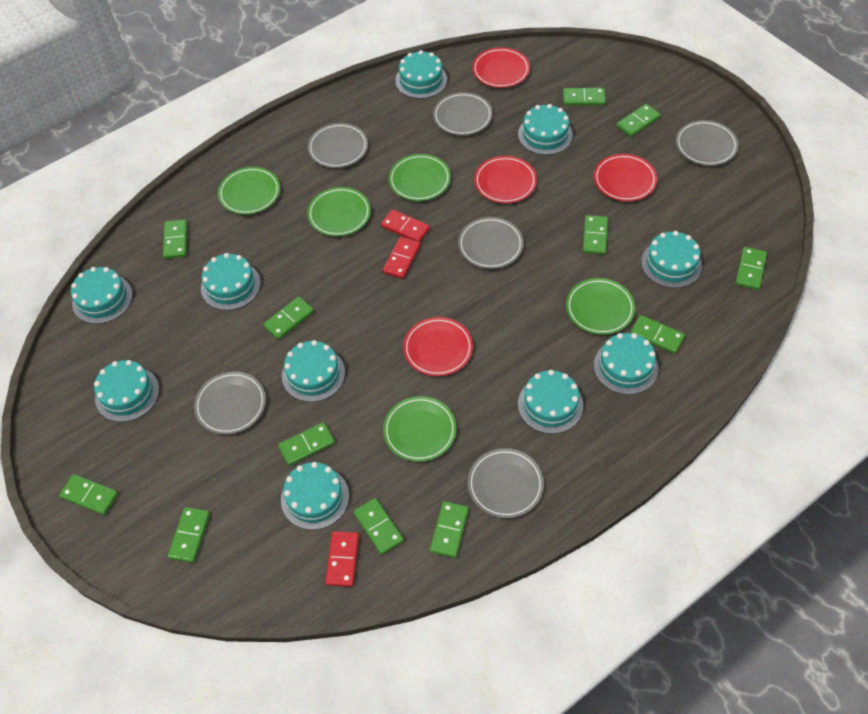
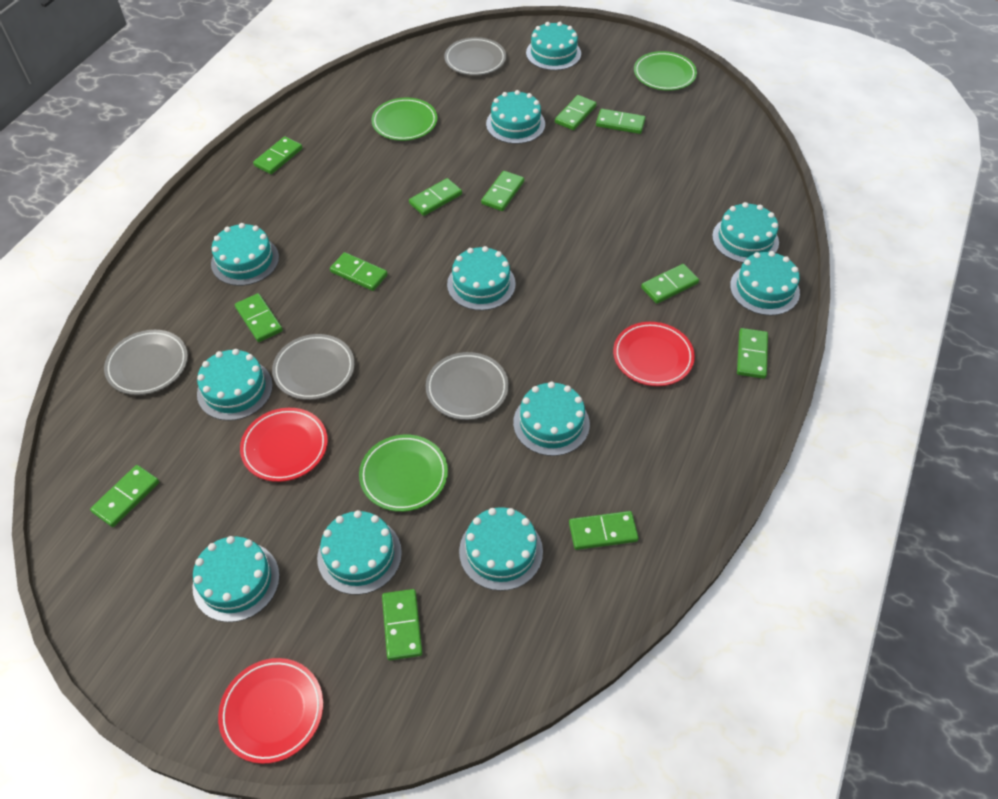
green plate: [218,167,280,215] [307,187,371,236] [383,396,457,462] [389,154,451,201] [566,278,635,335] = 5 -> [359,434,448,512] [371,98,438,141] [634,51,697,91] = 3
grey plate: [194,372,266,435] [308,123,368,168] [433,92,493,136] [458,217,524,269] [468,448,544,518] [676,120,738,166] = 6 -> [104,330,188,395] [272,334,355,400] [426,352,509,420] [444,37,506,76] = 4
red domino: [325,531,359,587] [381,209,430,242] [383,237,421,279] = 3 -> none = 0
red plate: [403,317,473,376] [472,47,530,88] [474,156,537,203] [594,154,657,202] = 4 -> [218,658,323,764] [240,408,328,482] [613,322,695,386] = 3
turquoise cake: [71,267,133,324] [94,360,159,422] [201,253,261,310] [281,462,349,530] [282,340,345,402] [395,50,447,99] [518,104,573,155] [518,370,583,434] [594,333,658,395] [641,231,702,288] = 10 -> [192,536,280,622] [197,349,273,421] [211,223,279,286] [317,510,402,595] [447,246,516,311] [459,507,543,591] [486,90,545,144] [513,382,590,456] [526,22,581,70] [712,202,779,263] [730,251,800,316] = 11

